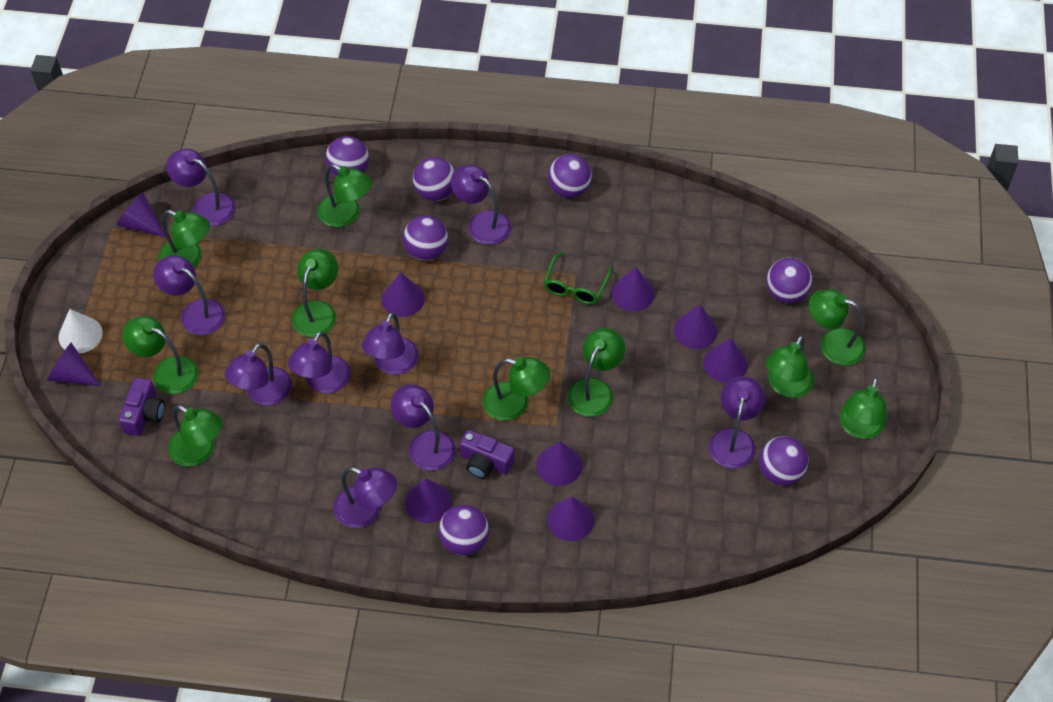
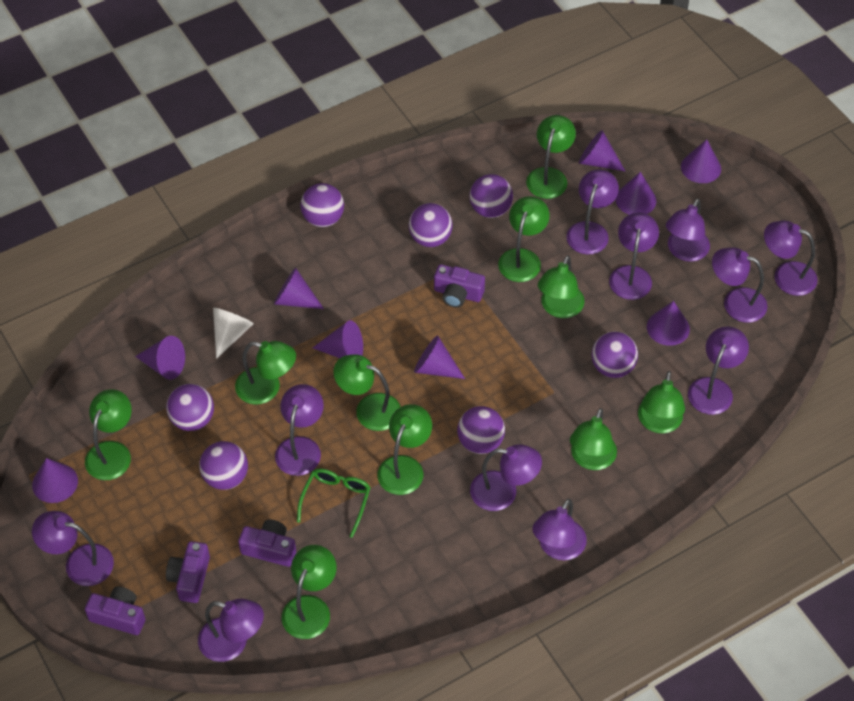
purple camera: [119,378,165,436] [460,430,515,479] = 2 -> [85,586,146,635] [166,541,210,603] [238,520,296,567] [434,264,485,308] = 4
purple lamp: [153,256,225,335] [166,149,235,226] [225,343,292,406] [288,331,351,394] [333,467,397,528] [362,312,419,375] [390,384,456,471] [451,165,511,245] [709,376,765,469] = 9 -> [32,511,114,586] [198,599,264,662] [275,384,324,476] [470,444,542,511] [532,499,587,560] [567,169,619,254] [609,213,659,300] [666,199,710,262] [688,326,749,415] [712,247,768,323] [764,221,818,296] = 11

